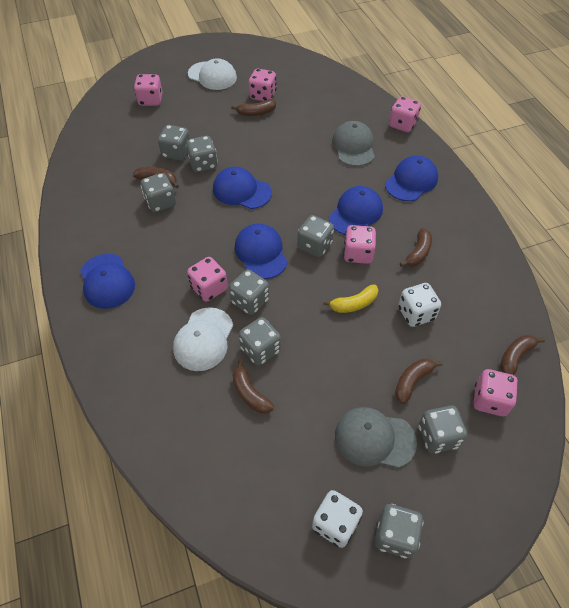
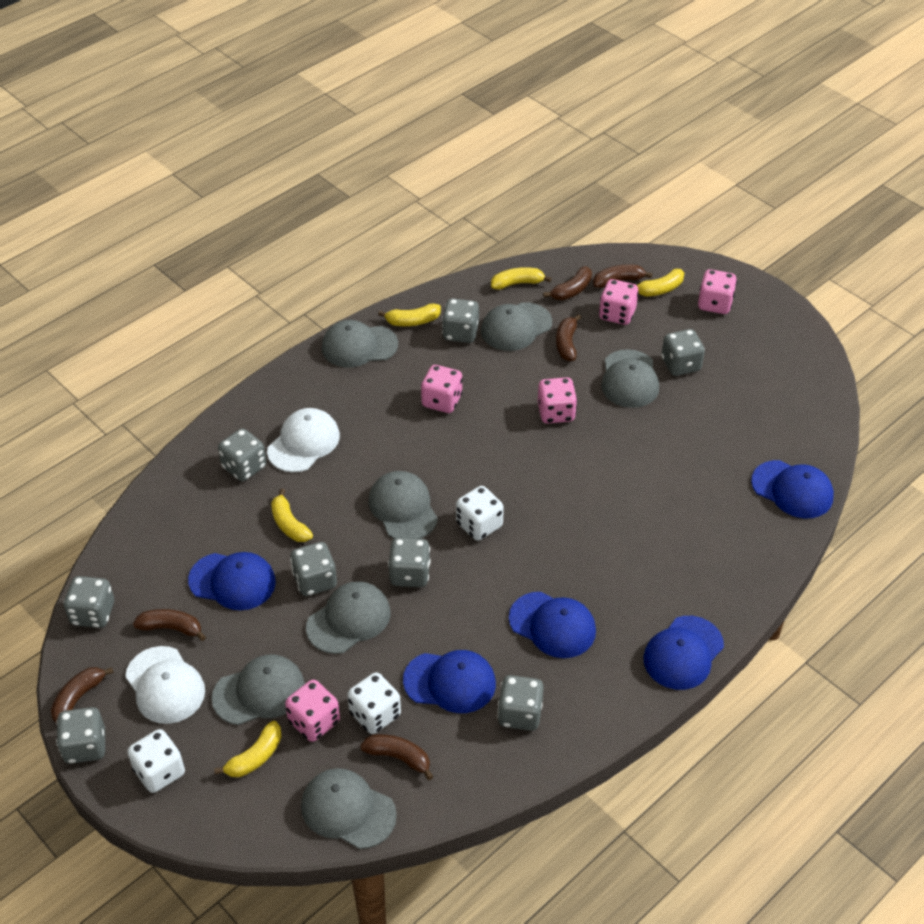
grey cap: [332,121,375,166] [335,407,417,468] = 2 -> [212,655,305,725] [301,768,397,849] [306,581,391,654] [322,320,398,367] [368,471,438,539] [481,302,552,351] [601,349,659,408] = 7
pink dice: [134,74,163,106] [187,257,228,302] [249,69,276,101] [343,225,376,264] [389,96,421,132] [474,369,518,416] = 6 -> [285,680,340,742] [421,365,463,413] [538,377,577,423] [599,279,639,325] [698,269,737,314] = 5
white dice: [312,490,363,548] [398,283,441,327] = 2 -> [127,729,185,793] [347,672,401,734] [456,486,504,541] = 3
yellow banana: [323,285,378,313] = 1 -> [214,721,282,777] [271,489,313,542] [378,303,441,326] [491,267,552,290] [637,269,684,297] = 5

